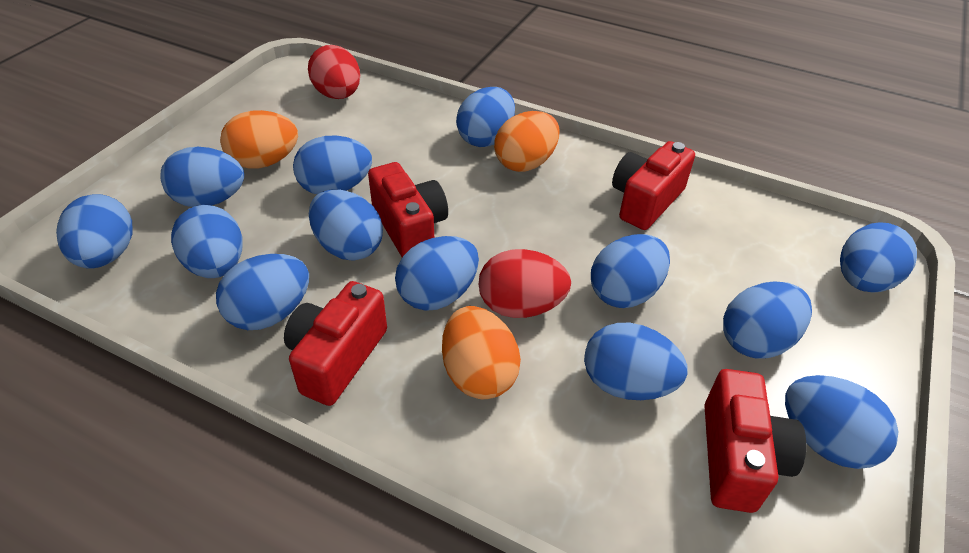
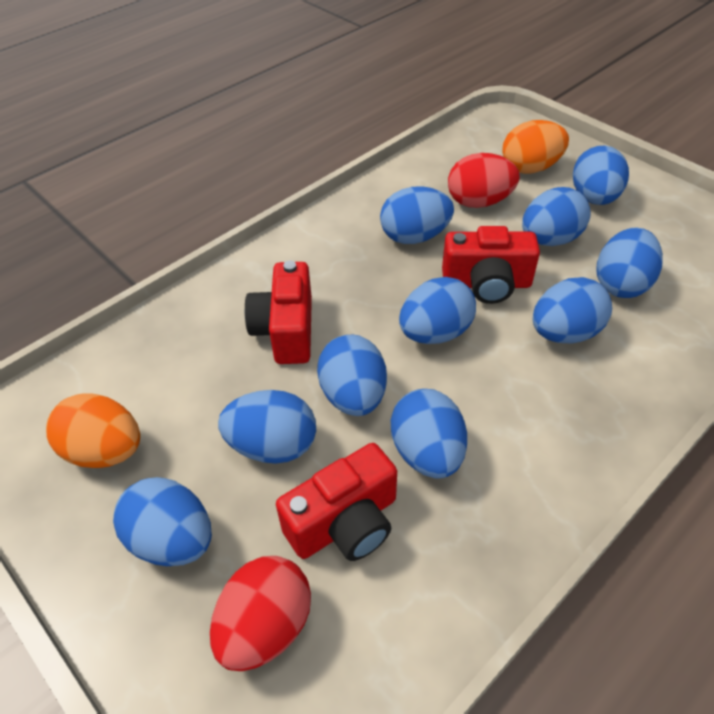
blue egg: [56,194,133,268] [161,147,244,207] [171,205,243,278] [216,254,309,330] [293,136,372,194] [309,189,383,261] [395,236,479,311] [456,87,515,147] [584,323,688,400] [591,234,670,308] [723,282,812,359] [785,375,899,469] [840,222,917,293] = 13 -> [113,477,212,566] [218,390,316,464] [317,334,387,416] [380,186,454,244] [391,389,467,479] [399,277,476,344] [522,187,591,246] [533,277,612,343] [573,146,629,205] [596,228,663,298] = 10
orange egg: [220,110,298,169] [442,306,521,399] [494,111,559,172] = 3 -> [46,393,140,468] [502,120,569,174] = 2
red camera: [284,281,387,406] [368,162,448,257] [612,141,695,230] [704,369,806,513] = 4 -> [245,261,312,364] [276,443,397,561] [442,226,540,304] = 3

